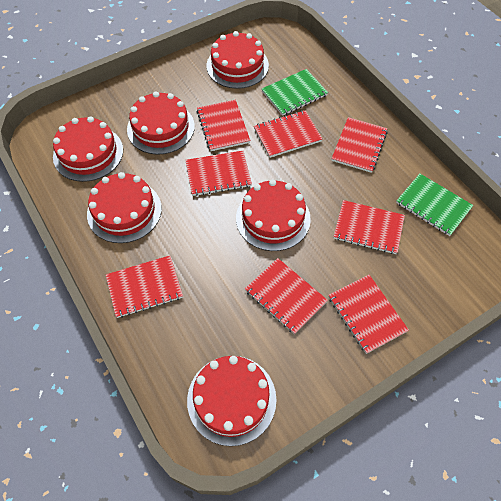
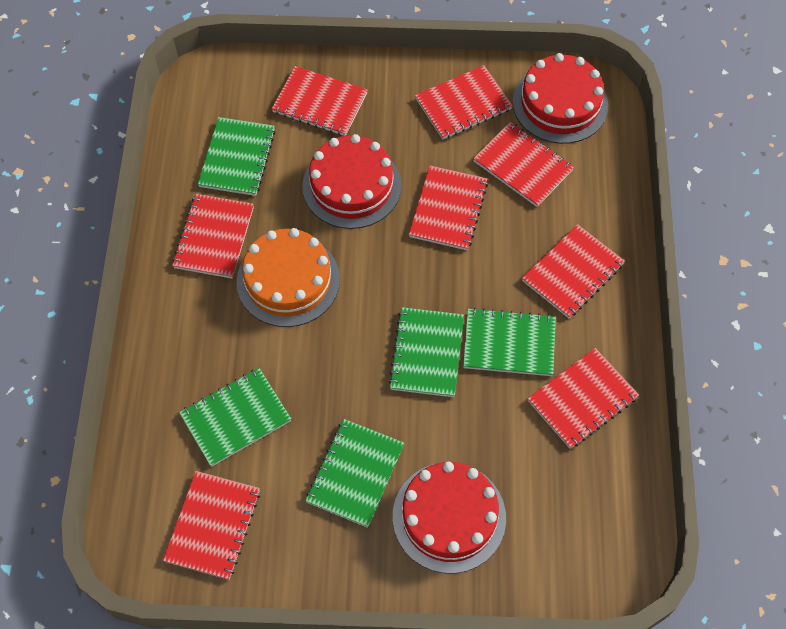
green notebook: [262,69,328,116] [396,174,473,236] = 2 -> [179,368,291,467] [198,117,276,196] [306,419,405,528] [388,307,464,397] [463,308,556,376] = 5
orange cake: none = 0 -> [237,228,340,327] = 1
red cake: [53,116,123,182] [87,172,162,243] [127,92,195,154] [187,356,276,446] [206,31,269,89] [236,179,311,251] = 6 -> [302,134,401,229] [393,461,506,574] [513,53,608,144] = 3

